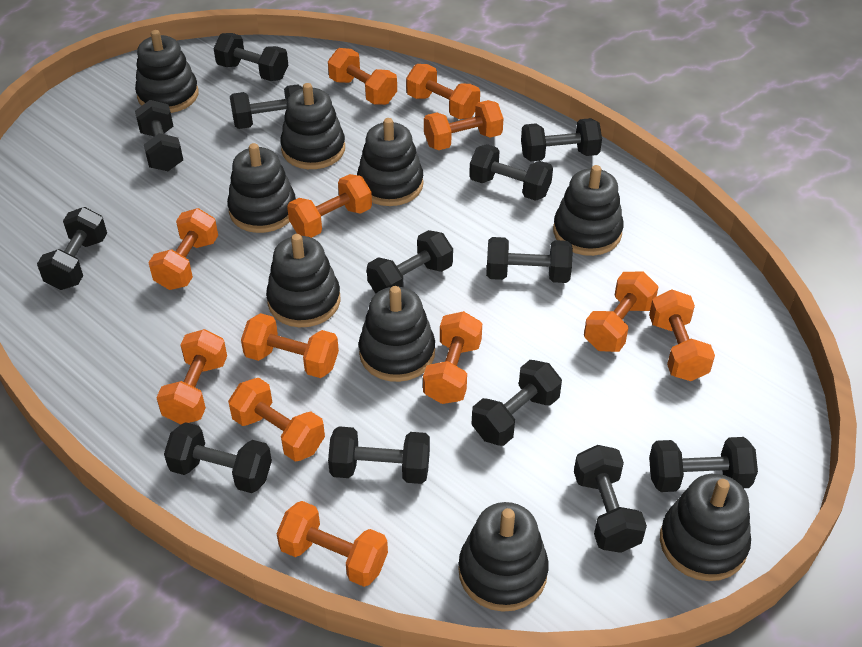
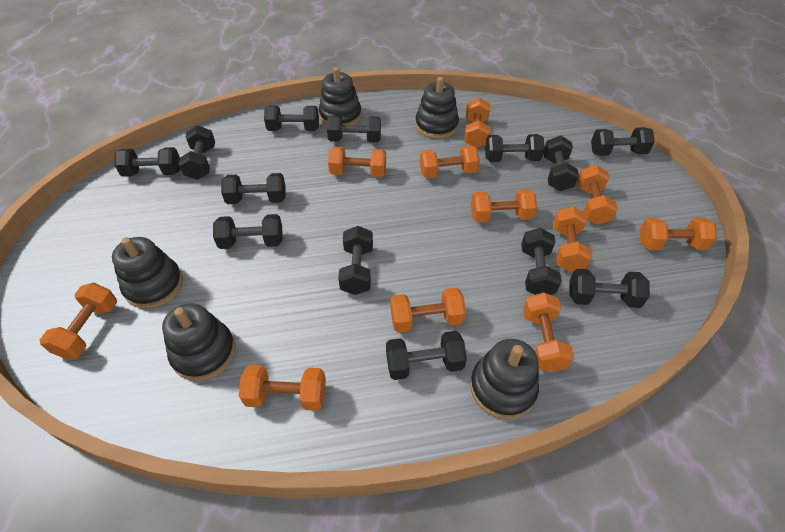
black stacking toy: [135,30,199,113] [227,143,296,233] [266,234,340,327] [280,83,345,169] [357,118,424,206] [359,286,435,382] [458,502,549,612] [553,165,624,256] [660,474,751,581] = 9 -> [112,237,183,309] [162,303,235,381] [319,67,362,126] [415,77,459,139] [470,339,539,419] = 5
orange dumbbell: [148,208,218,290] [156,329,227,424] [228,378,325,462] [241,313,339,378] [277,501,388,587] [287,174,372,238] [328,48,397,105] [406,64,480,119] [423,311,482,404] [424,100,504,150] [584,272,658,352] [649,289,715,381] = 12 -> [40,283,117,359] [239,365,326,411] [328,147,386,177] [390,288,466,333] [420,145,480,178] [464,97,490,148] [471,189,537,223] [523,292,574,372] [553,206,592,272] [577,165,618,225] [639,218,717,250] = 11

